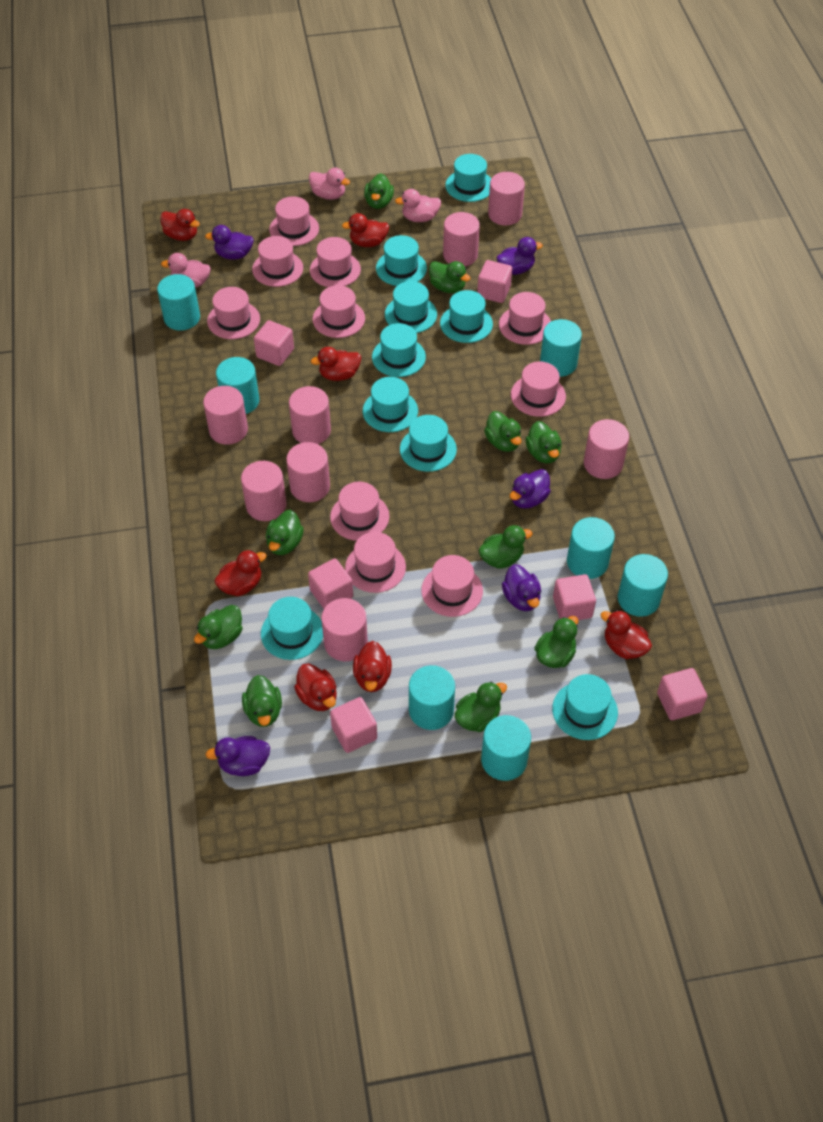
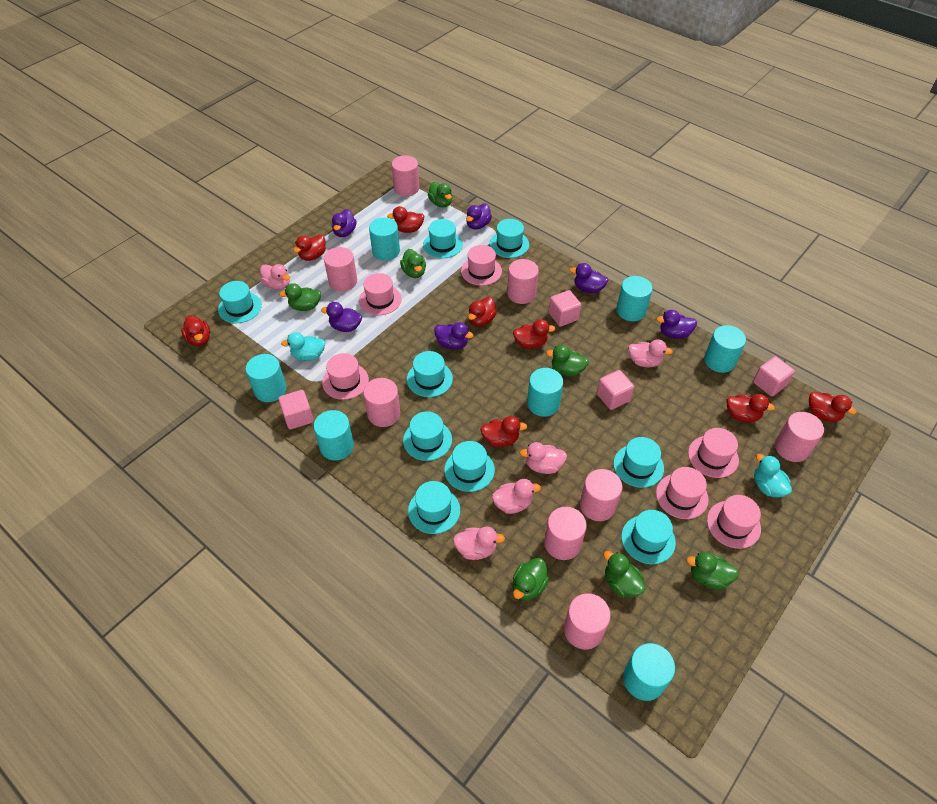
green duck: [194,605,243,649] [242,675,282,727] [266,510,304,555] [364,173,394,209] [429,261,471,293] [455,682,507,732] [479,525,533,569] [484,411,522,452] [525,421,562,463] [534,616,578,668] = 10 -> [279,283,321,311] [400,249,426,278] [428,182,452,207] [512,558,549,600] [546,345,589,376] [604,551,645,598] [686,552,739,590] = 7
pink cube: [254,320,294,366] [308,558,353,609] [330,697,377,753] [477,260,512,303] [553,574,596,620] [657,668,707,720] = 6 -> [278,390,313,430] [549,290,581,327] [597,370,634,410] [753,356,795,396] = 4
pink duck: [161,253,211,288] [309,168,350,200] [395,189,441,222] = 3 -> [260,264,290,290] [453,527,505,560] [492,479,541,514] [520,442,567,474] [628,339,673,368] = 5
pink hat: [207,287,260,339] [252,236,303,287] [269,196,319,246] [310,237,361,287] [313,285,365,338] [330,482,389,541] [345,532,406,593] [421,555,483,617] [499,292,551,345] [511,362,566,417] = 10 -> [322,353,369,400] [359,273,402,315] [461,245,502,286] [656,467,709,519] [688,428,739,478] [707,495,761,549] = 6
purple duck: [205,225,254,260] [206,736,270,776] [496,237,543,275] [502,564,541,611] [510,469,551,508] = 5 -> [321,302,362,332] [332,209,356,237] [434,322,474,350] [466,203,492,230] [570,263,609,293] [656,310,697,339] = 6
red duck: [160,209,200,241] [215,550,267,596] [294,663,337,711] [311,347,361,381] [342,213,389,247] [353,641,392,692] [601,610,652,659] = 7 -> [181,315,210,346] [293,234,326,261] [387,206,424,233] [468,297,497,327] [480,416,527,447] [513,319,556,349] [727,394,775,422] [809,391,857,422] = 8
turquoise duck: none = 0 -> [281,332,325,361] [754,454,792,497] = 2

